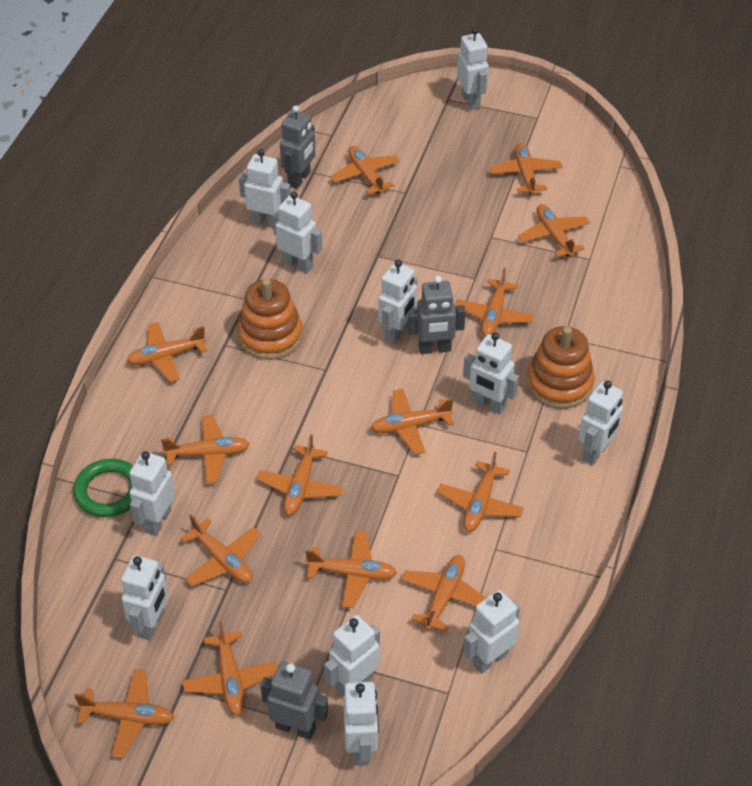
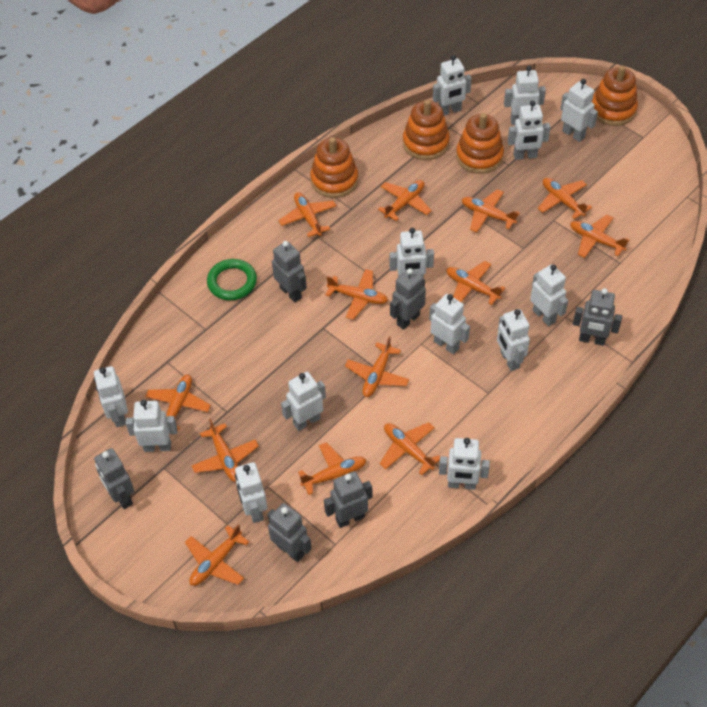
grey robot: [260,661,328,740] [280,105,316,189] [408,276,466,354] = 3 -> [94,448,134,509] [267,503,312,562] [272,241,307,303] [324,471,373,528] [390,268,426,330] [573,288,622,346] = 6
orange plane: [74,669,174,758] [127,322,207,382] [161,415,250,484] [181,515,261,586] [182,621,277,716] [257,434,343,515] [305,531,397,608] [330,146,400,195] [371,389,454,455] [401,555,486,632] [437,452,524,532] [455,268,534,337] [489,143,562,195] [518,204,590,257] = 14 -> [145,375,211,431] [185,524,249,586] [192,418,259,482] [278,192,336,237] [298,442,366,495] [326,269,388,320] [345,336,409,397] [378,180,432,221] [380,422,440,475] [446,261,505,305] [462,189,520,232] [538,178,592,219] [570,215,629,258] = 13
orange stacking toy: [237,278,303,360] [527,326,595,409] = 2 -> [310,137,358,198] [403,100,450,160] [456,113,504,174] [592,66,638,126] = 4
white robot: [121,555,169,640] [130,451,175,536] [239,149,291,228] [273,191,322,273] [324,615,380,697] [343,682,379,765] [378,260,417,344] [457,28,489,110] [463,332,519,415] [463,590,520,674] [578,381,623,465] = 11 -> [94,366,128,427] [126,400,177,452] [235,462,268,523] [281,372,326,431] [389,228,434,279] [429,294,470,354] [433,55,472,116] [439,438,490,490] [497,309,530,371] [504,66,546,125] [508,101,551,160] [530,264,568,326] [560,79,598,142] = 13

